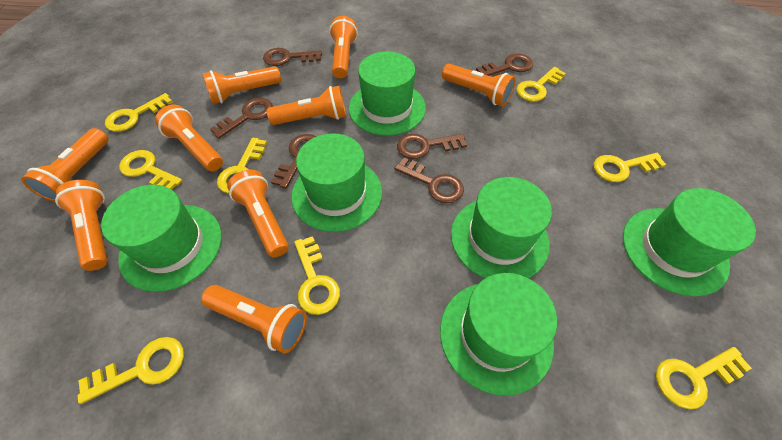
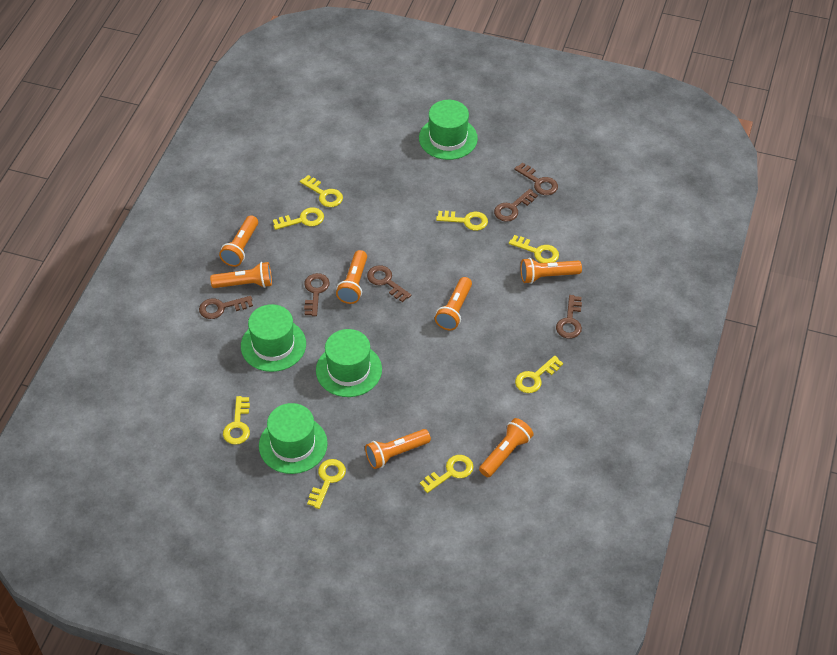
green hat: [101,185,222,292] [291,133,382,232] [349,52,426,136] [440,273,557,396] [451,177,552,278] [623,188,756,296] = 6 -> [241,304,306,372] [259,403,328,474] [316,329,382,397] [419,100,478,160] = 4
orange flashlight: [21,128,109,202] [55,180,108,271] [155,105,223,171] [201,285,307,354] [202,66,281,104] [227,170,289,258] [267,86,346,125] [329,16,358,79] [442,64,516,107] = 9 -> [210,262,272,288] [219,215,258,267] [336,250,367,304] [365,429,431,469] [435,277,472,330] [479,418,534,477] [520,258,582,284] = 7

